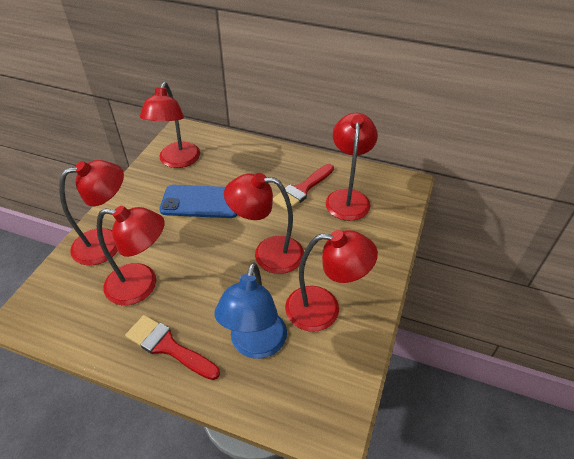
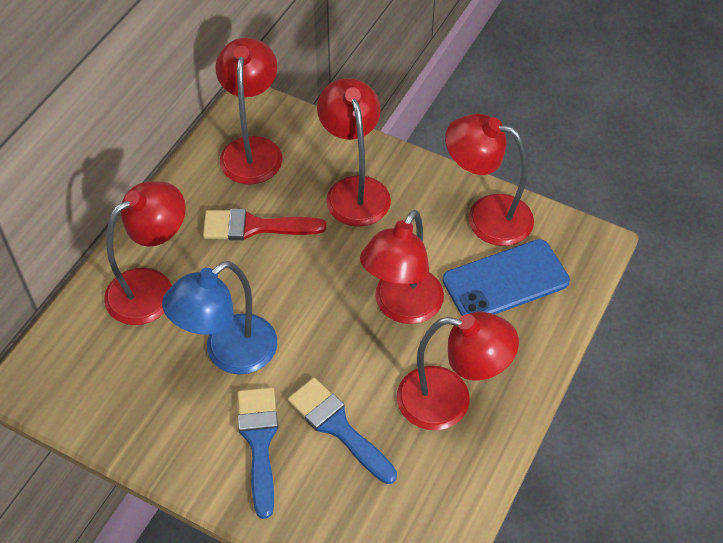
blue brush: none = 0 -> [237,387,278,519] [288,378,397,484] = 2
red brush: [125,315,220,380] [273,164,334,211] = 2 -> [203,209,326,240] = 1

